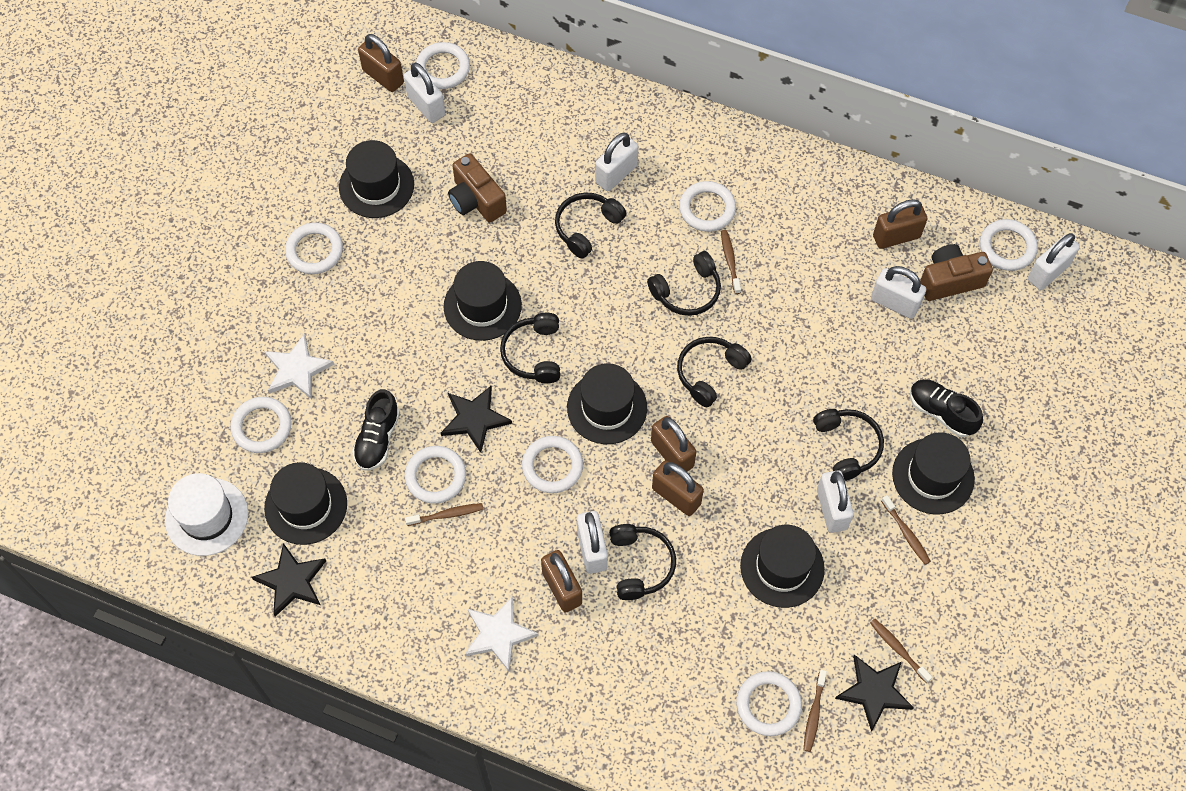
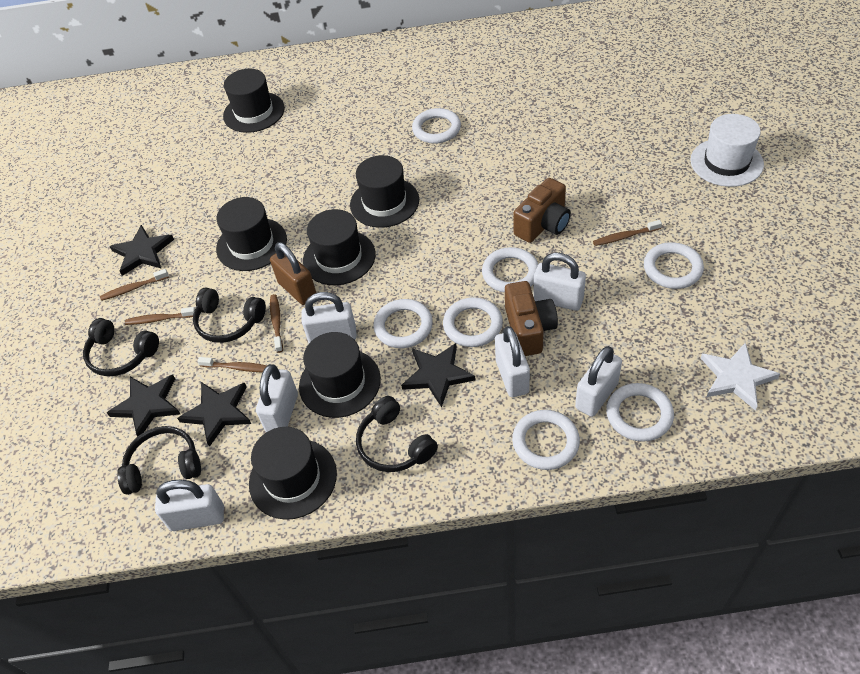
black headphones: [500,313,560,383] [555,193,626,258] [609,524,676,600] [647,251,721,316] [677,337,752,407] [813,409,884,481] = 6 -> [83,318,159,376] [117,426,201,495] [193,288,266,343] [356,396,438,472] = 4
black shoe: [352,389,400,471] [910,379,983,437] = 2 -> none = 0
black star: [252,543,326,617] [441,386,512,453] [835,655,914,732] = 3 -> [107,375,180,436] [109,225,174,276] [177,382,251,447] [401,343,475,408] = 4
brown padlock: [358,34,404,92] [541,550,582,613] [651,416,696,472] [652,460,704,516] [873,199,927,249] = 5 -> [270,242,316,305] = 1
white ring: [230,397,292,453] [285,223,343,274] [405,446,466,504] [416,42,470,89] [522,436,583,493] [679,181,736,232] [736,671,802,736] [980,219,1038,271] = 8 -> [373,299,433,348] [412,108,461,144] [443,297,503,347] [482,247,538,293] [512,410,580,470] [606,383,674,442] [644,242,704,289] = 7
white star: [264,334,334,399] [465,596,539,671] = 2 -> [701,342,780,411] = 1

